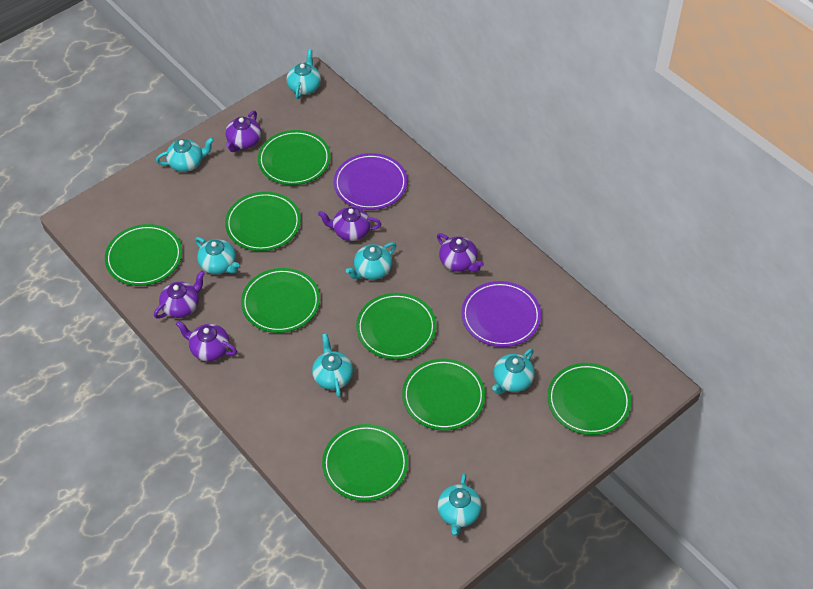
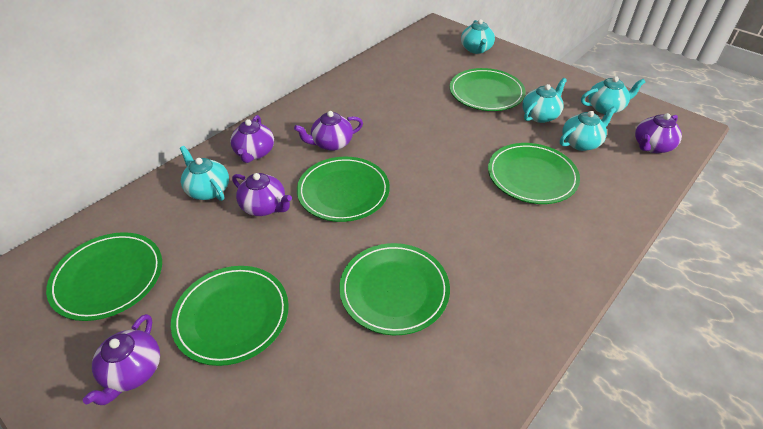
green plate: [105,224,182,286] [225,192,301,251] [241,268,320,333] [258,130,331,185] [322,424,408,501] [356,293,437,360] [402,359,486,431] [547,363,631,435] = 8 -> [46,232,162,321] [171,266,289,366] [297,157,390,222] [339,243,450,335] [450,68,526,111] [488,143,580,204] = 6
purple plate: [334,153,407,210] [461,281,541,347] = 2 -> none = 0
turquoise teapot: [156,137,214,172] [195,237,240,274] [287,49,321,99] [312,333,353,397] [346,242,396,280] [438,473,481,536] [492,348,535,395] = 7 -> [180,146,229,201] [461,19,495,54] [522,78,567,123] [560,107,617,151] [581,76,645,114] = 5

